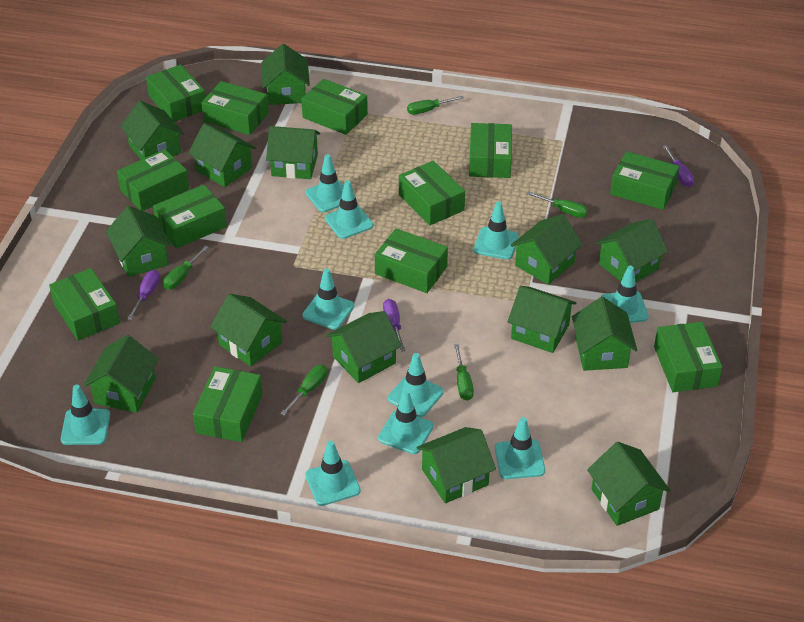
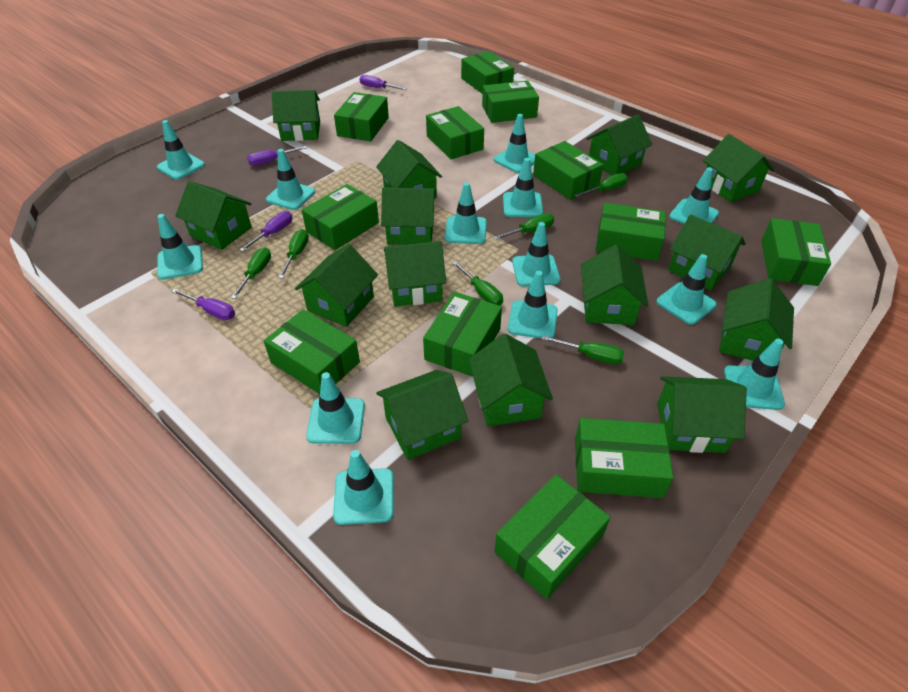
green screwdriver: [163,246,209,290] [280,365,328,416] [407,96,464,115] [454,344,474,401] [527,191,588,218] = 5 -> [231,247,271,299] [278,229,309,278] [452,261,503,306] [493,213,554,240] [542,335,624,364] [575,173,628,198] = 6
purple screwdriver: [127,270,160,320] [383,299,406,352] [663,145,694,187] = 3 -> [171,289,235,320] [239,211,293,252] [247,146,307,166] [360,75,407,90] = 4
turquoise traffic cone: [61,385,110,445] [302,269,354,330] [305,154,344,212] [305,440,361,506] [325,180,373,239] [378,390,434,454] [388,353,444,417] [474,201,519,259] [495,417,545,479] [601,266,649,323] = 10 -> [157,120,205,180] [157,214,203,280] [266,149,315,210] [306,372,365,444] [333,450,394,525] [445,182,487,244] [494,114,535,173] [503,158,543,217] [508,271,558,338] [512,222,560,287] [656,254,717,325] [669,167,719,224] [724,339,785,410] = 13

